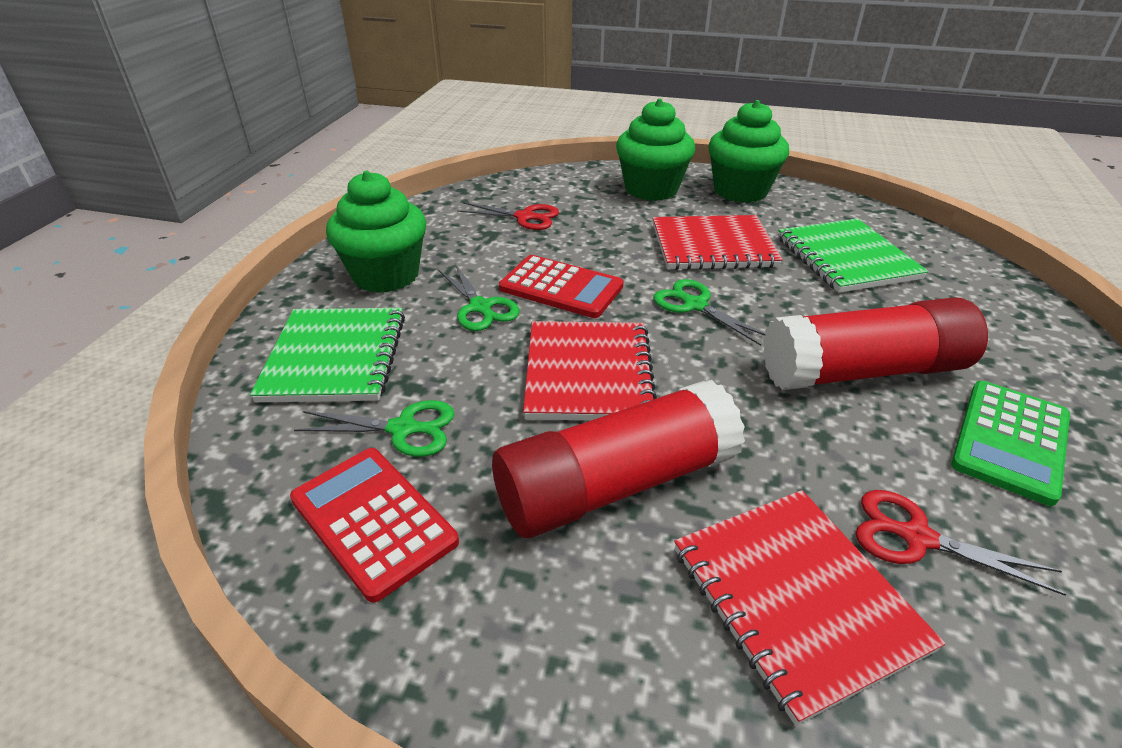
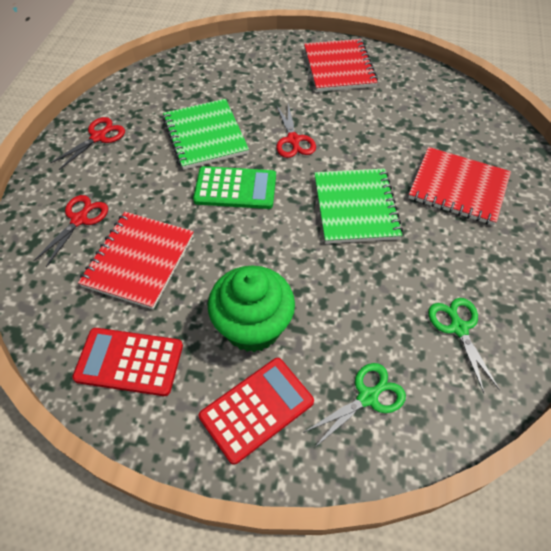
green cupcake: [326,171,426,293] [616,99,695,201] [708,100,789,203] = 3 -> [208,265,295,352] = 1
green scissors: [294,400,455,457] [438,264,520,331] [653,279,765,346] = 3 -> [303,363,406,448] [428,298,500,393] = 2
red glue stick: [492,380,745,538] [763,297,988,390] = 2 -> none = 0
red scissors: [457,202,559,230] [856,490,1067,596] = 2 -> [33,195,108,267] [50,117,125,170] [276,104,316,158] = 3

